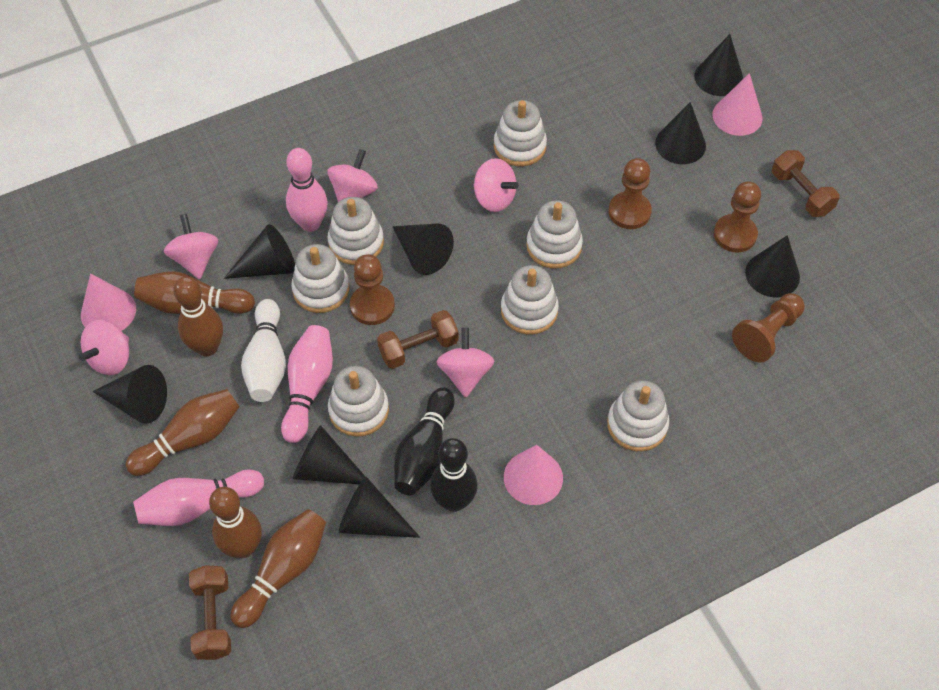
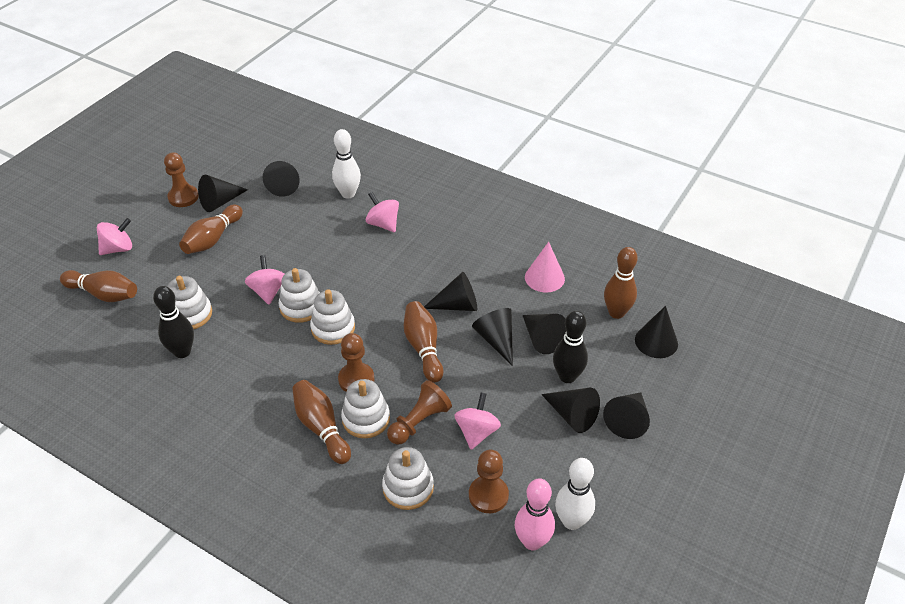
brown dumbbell: [189,565,231,660] [377,310,459,369] [772,150,840,217] = 3 -> none = 0
pink bowling pin: [133,470,264,526] [281,325,333,443] [286,148,328,232] = 3 -> [515,478,555,550] = 1
pink cone: [81,273,136,331] [504,445,563,505] [712,73,763,136] = 3 -> [525,242,565,293] = 1
pink spinning top: [79,320,129,375] [164,214,218,279] [327,149,378,202] [436,328,494,398] [474,158,519,212] = 5 -> [97,218,132,255] [245,255,284,305] [365,192,399,232] [454,393,501,450] = 4
white bowling pin: [241,299,286,402] = 1 -> [332,129,361,198] [555,458,595,530] = 2
white stacking toy: [291,244,349,313] [327,197,384,265] [328,366,389,437] [494,100,547,166] [501,265,559,335] [526,200,583,269] [607,380,669,451] = 7 -> [167,276,212,329] [279,268,320,323] [310,289,355,345] [341,379,390,438] [382,447,434,510] = 5

